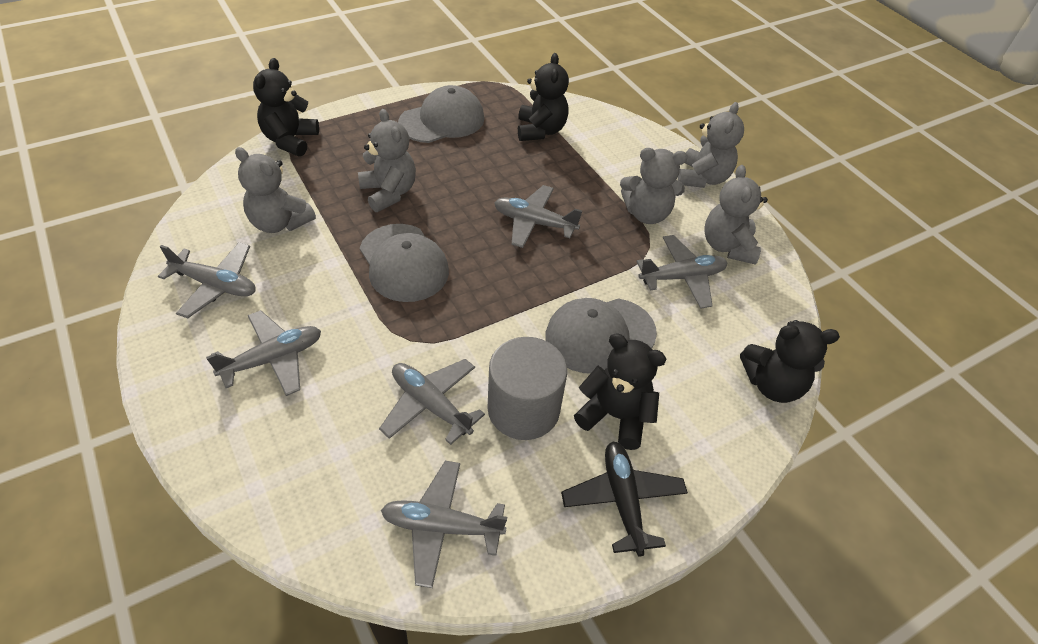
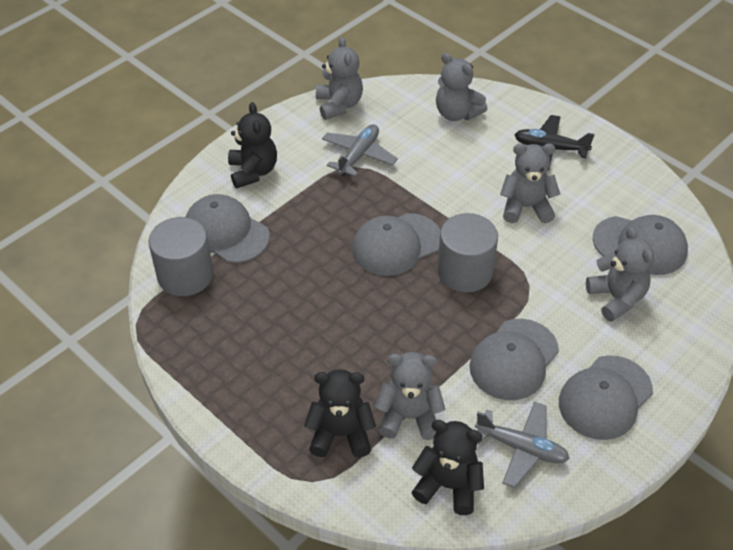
black teddy bear: [253,58,319,157] [518,53,569,141] [574,333,666,450] [740,320,840,403] = 4 -> [228,102,277,188] [304,369,376,458] [411,420,484,515] = 3
grey cap: [360,224,449,302] [398,85,484,143] [545,298,657,374] = 3 -> [185,194,270,263] [352,213,441,276] [469,319,559,400] [559,355,653,440] [593,215,688,275] = 5
grey cylinder: [487,337,567,440] = 1 -> [149,217,213,296] [437,213,498,292] = 2
grey plane: [158,242,256,318] [206,310,321,396] [379,359,485,445] [381,461,507,588] [494,185,582,248] [636,235,727,309] = 6 -> [322,124,398,177] [475,401,570,488] = 2

